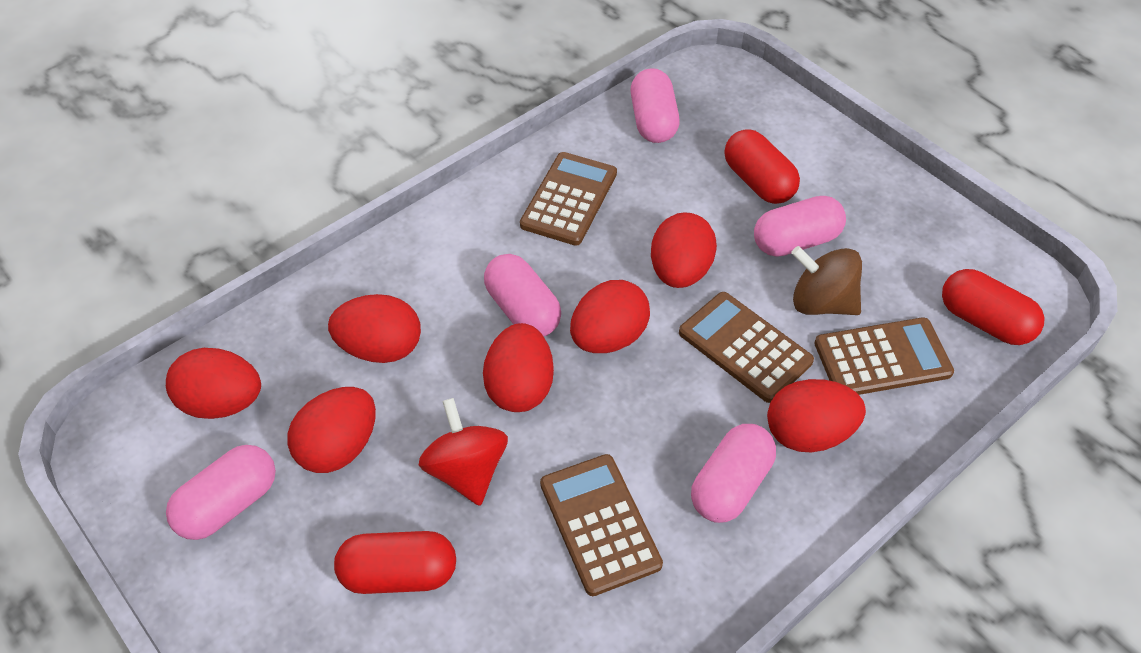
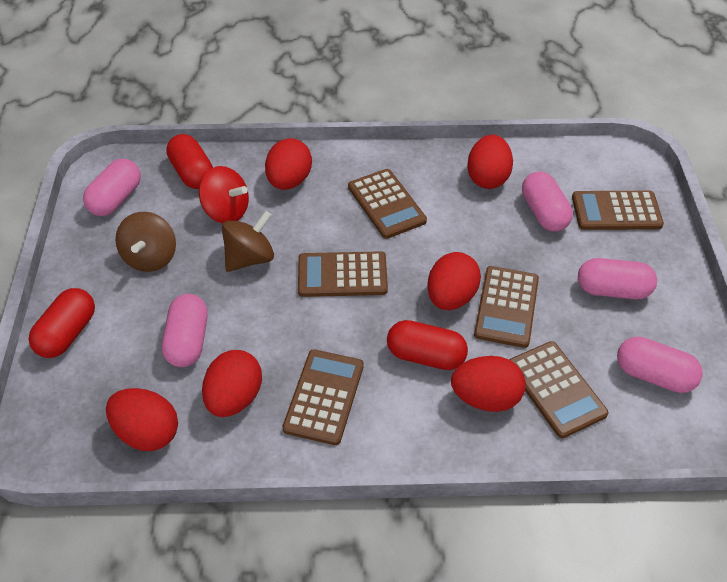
brown calculator: [520,152,617,246] [540,454,663,596] [679,292,814,403] [814,317,954,395] = 4 -> [282,349,364,445] [298,251,388,297] [348,169,427,239] [474,266,539,348] [509,341,608,438] [572,191,664,230] = 6
brown spinning top: [791,246,862,315] = 1 -> [115,212,176,272] [222,211,274,272] = 2
red egg: [166,348,261,419] [287,387,376,473] [328,294,421,363] [483,323,554,412] [570,280,650,353] [651,212,717,288] [767,379,866,453] = 7 -> [106,388,178,451] [202,350,262,417] [265,138,312,190] [427,252,481,310] [451,356,526,412] [467,134,513,189] = 6

